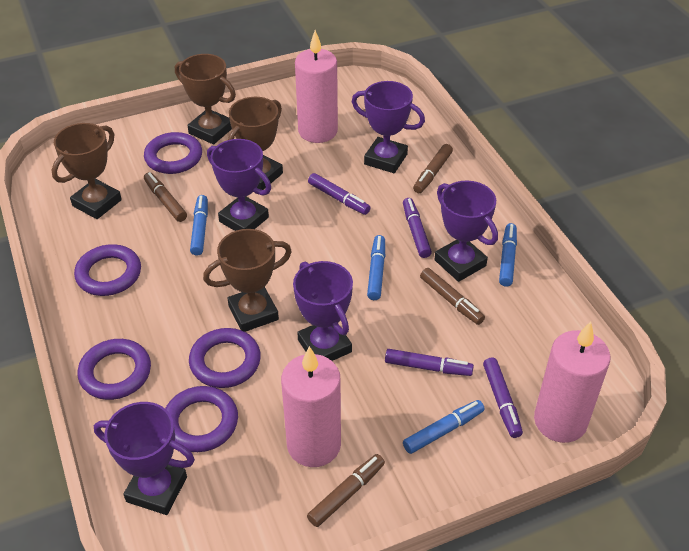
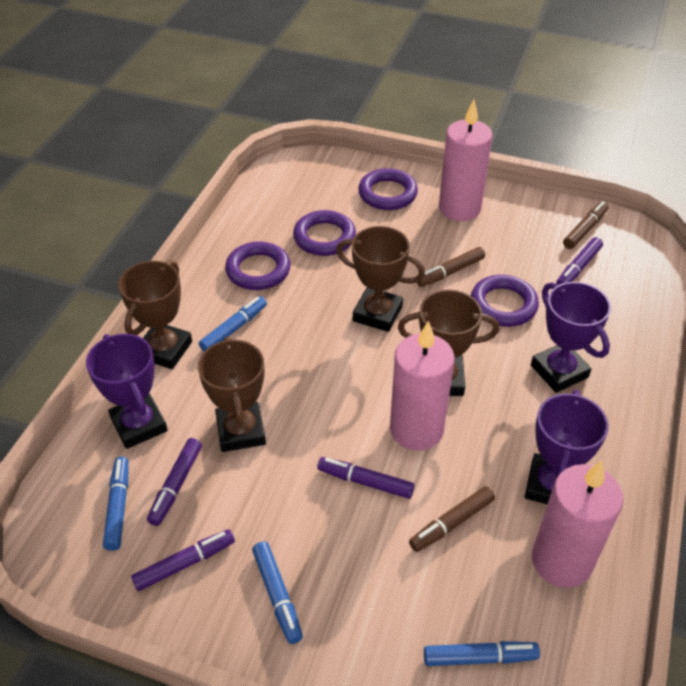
brown marker: [144,172,187,222] [307,454,385,527] [413,144,453,193] [420,268,485,325] = 4 -> [409,486,495,552] [417,247,485,287] [563,201,609,249] = 3
purple ring: [74,244,141,296] [78,339,151,400] [144,132,202,174] [165,386,238,452] [189,328,261,388] = 5 -> [225,242,291,290] [293,210,356,256] [358,168,418,210] [471,275,539,327] = 4
purple trophy: [94,402,195,515] [207,139,271,231] [293,261,353,361] [352,81,425,173] [434,180,498,282] = 5 -> [86,334,168,449] [525,390,609,504] [531,282,611,393] = 3

